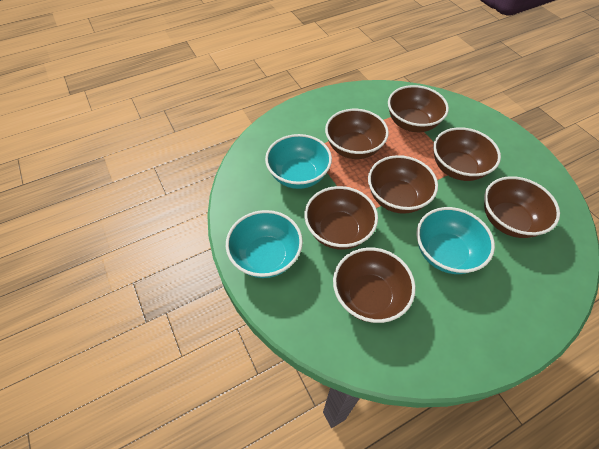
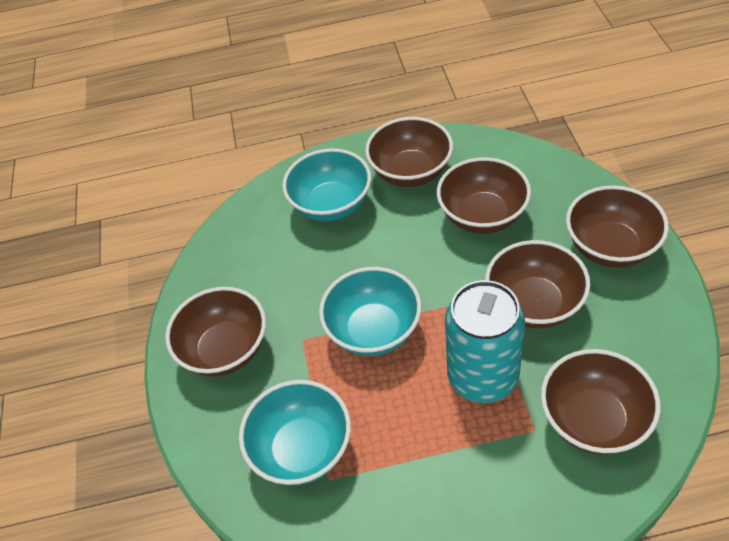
brown bowl: [304,186,378,250] [325,109,389,159] [333,248,416,323] [368,155,438,214] [388,85,449,132] [433,127,501,181] [484,176,560,238] = 7 -> [165,287,266,376] [365,117,453,187] [437,157,531,234] [485,240,590,328] [541,349,661,455] [566,186,669,268] = 6
turquoise can: none = 0 -> [445,280,525,403] = 1

